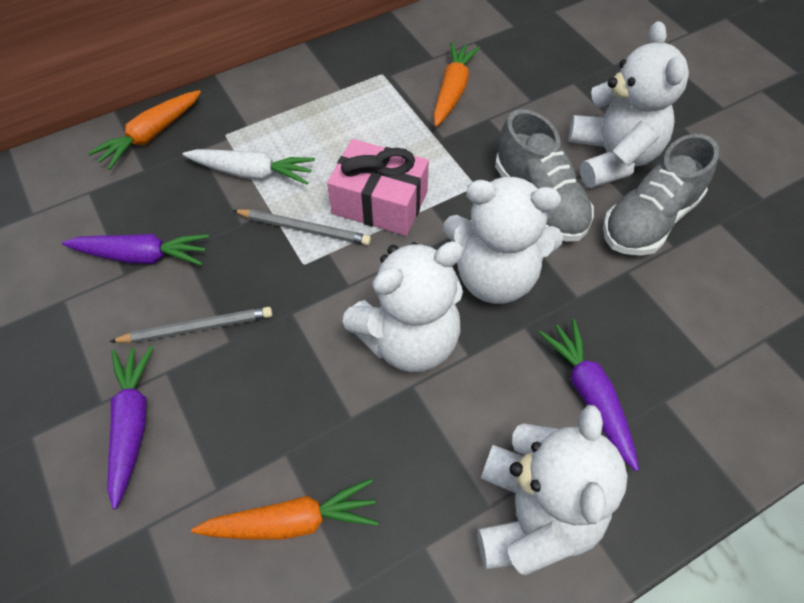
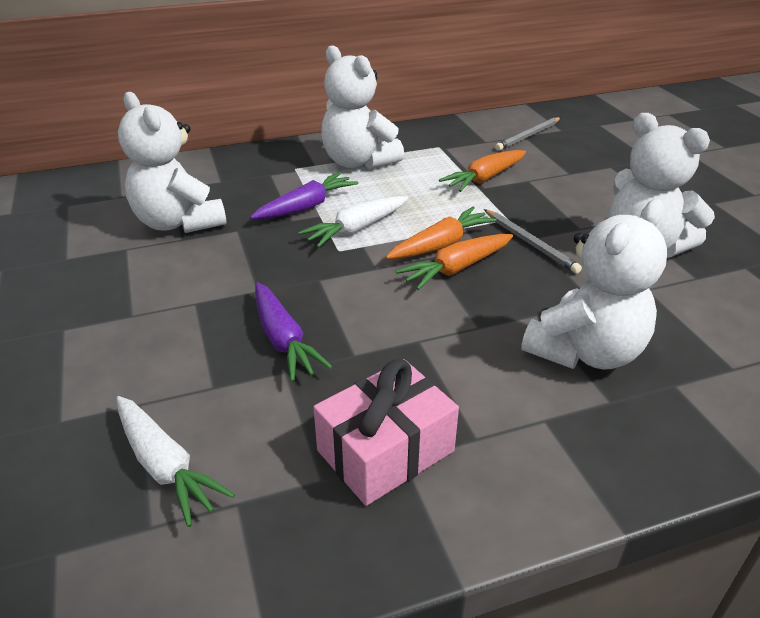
grey shoe: [495,109,594,241] [603,134,719,256] = 2 -> none = 0
purple carrot: [62,234,209,265] [107,345,154,509] [539,319,639,471] = 3 -> [250,172,358,219] [255,282,333,382] = 2
white carrot: [182,149,315,185] = 1 -> [116,396,235,527] [298,196,408,248] = 2

